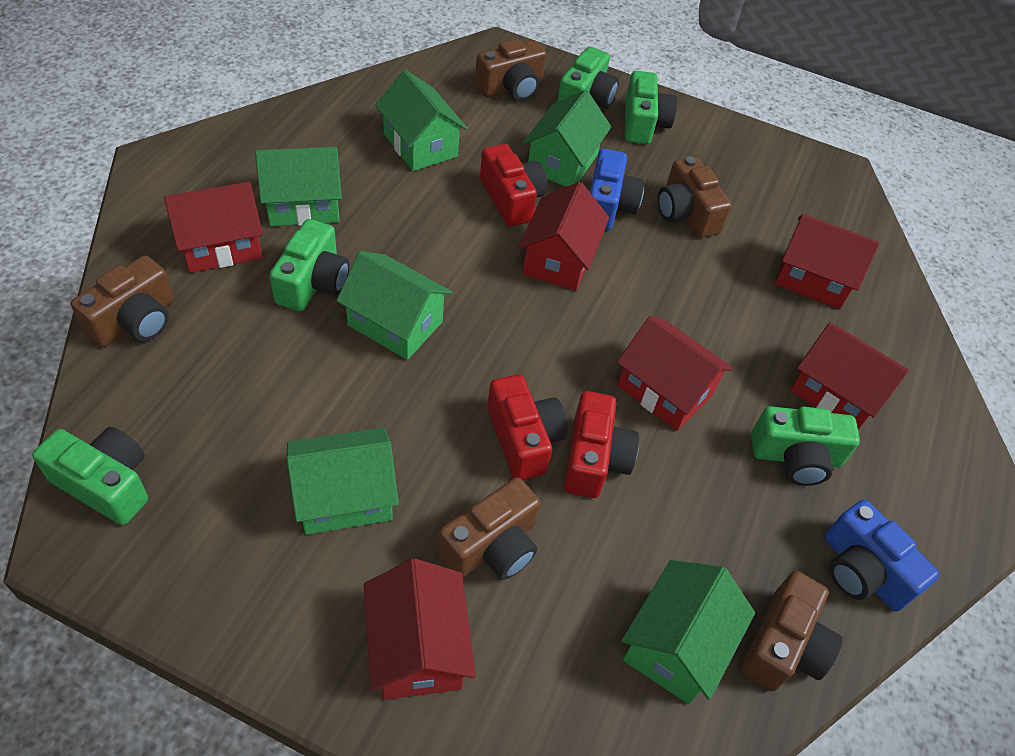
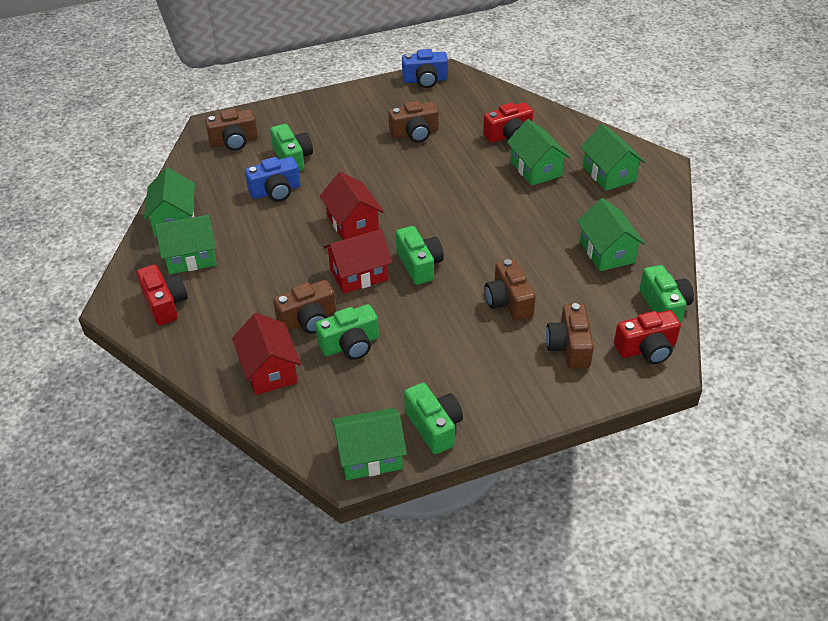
red house: [164,182,263,273] [364,558,476,700] [518,182,609,291] [617,316,733,431] [775,214,880,309] [790,322,909,430] = 6 -> [232,313,301,395] [320,172,384,240] [324,229,392,294] = 3

